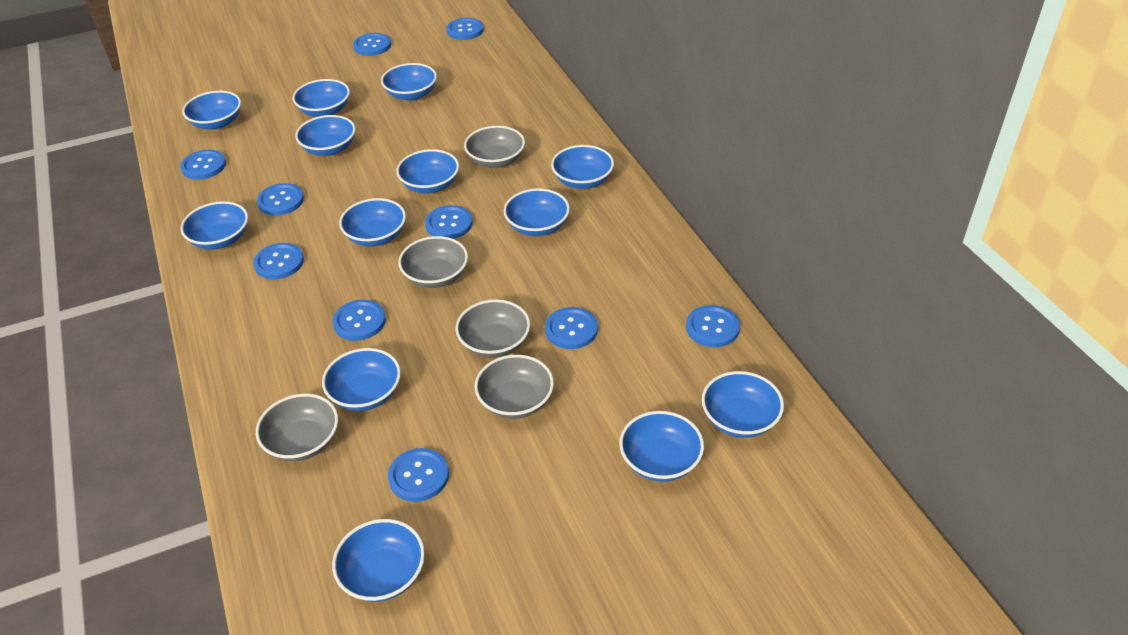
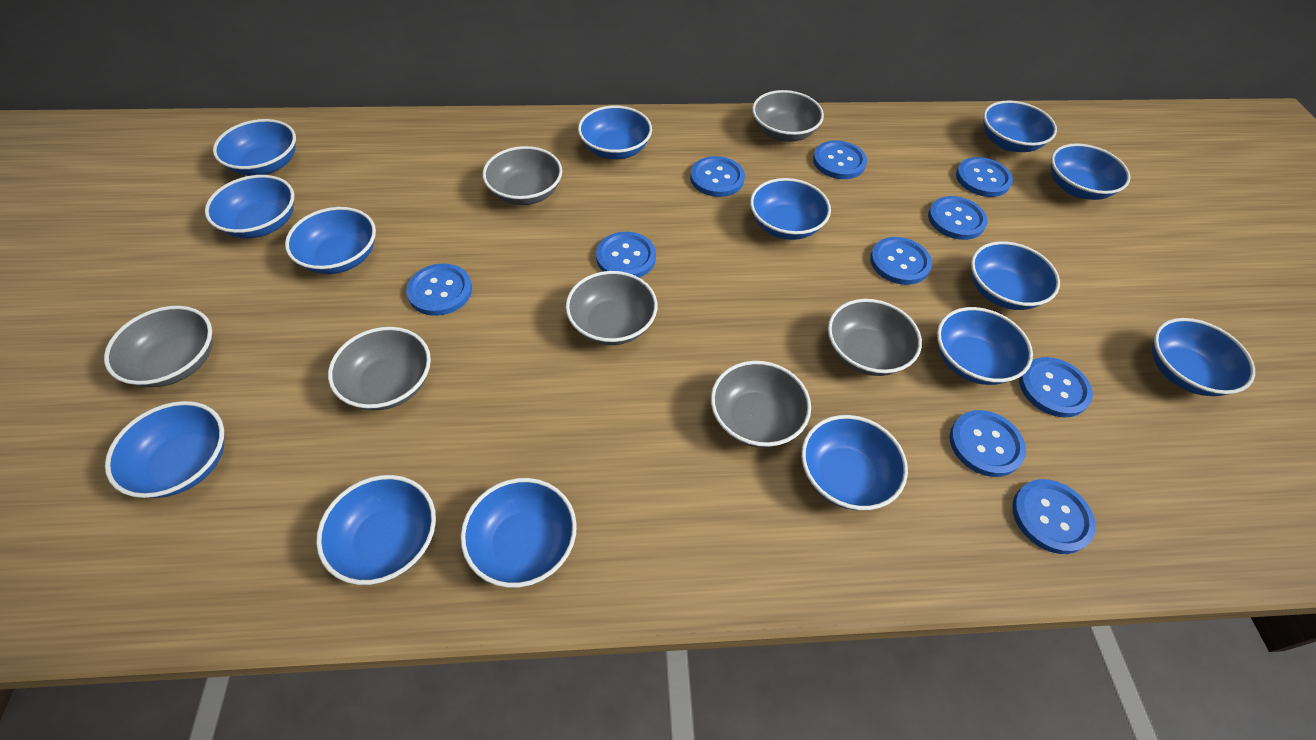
blue bowl: [181,201,248,250] [182,91,241,130] [293,79,350,117] [295,115,356,156] [322,348,401,411] [332,519,425,602] [339,198,406,246] [381,63,437,101] [396,149,459,193] [504,188,570,236] [551,145,614,189] [619,411,704,482] [702,371,784,438] = 13 -> [105,401,224,498] [205,175,294,238] [213,119,296,176] [285,207,376,274] [316,475,436,585] [461,478,577,588] [578,106,652,159] [750,178,831,240] [801,415,908,510] [937,307,1033,385] [971,241,1060,310] [983,100,1057,152] [1051,143,1130,200] [1152,318,1255,396] = 14
grey bowl: [256,394,338,461] [398,236,468,288] [455,299,530,358] [464,126,525,168] [475,355,554,419] = 5 -> [104,306,213,387] [328,327,431,410] [483,146,562,205] [566,271,657,345] [711,361,811,448] [752,90,824,142] [828,299,922,376] = 7

